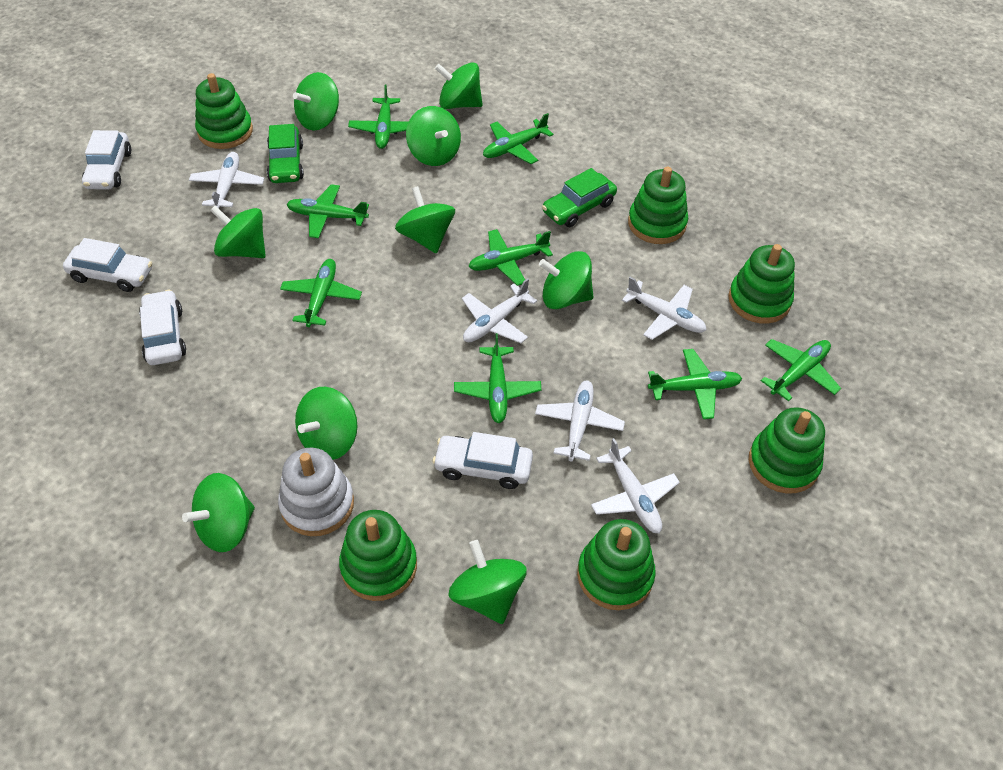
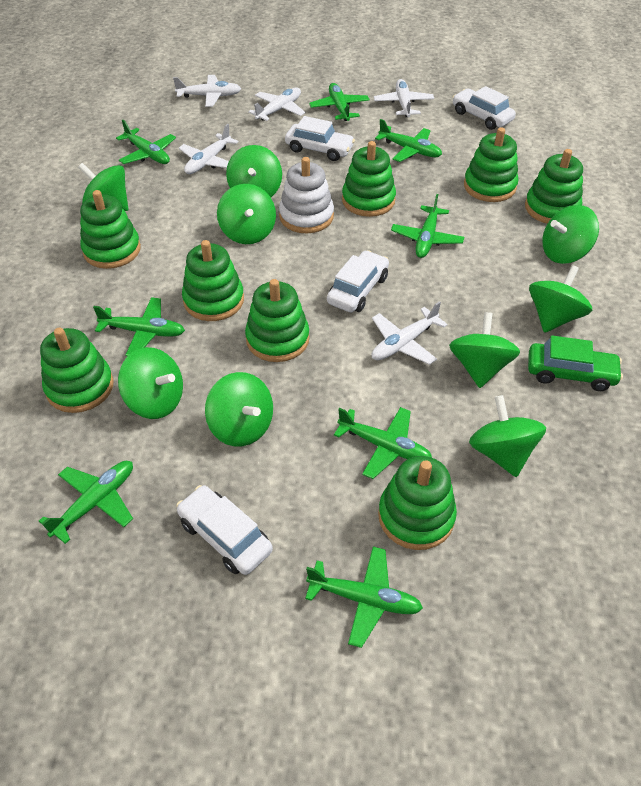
green car: [267,124,304,183] [542,168,617,227] = 2 -> [528,335,623,391] = 1
green stacking toy: [195,73,253,149] [339,510,417,601] [577,519,656,610] [628,167,688,244] [728,244,795,324] [749,407,825,494] = 6 -> [40,327,114,413] [80,190,141,269] [182,240,244,321] [245,279,310,362] [342,141,396,217] [378,456,457,550] [464,128,518,202] [525,149,583,224] = 8

